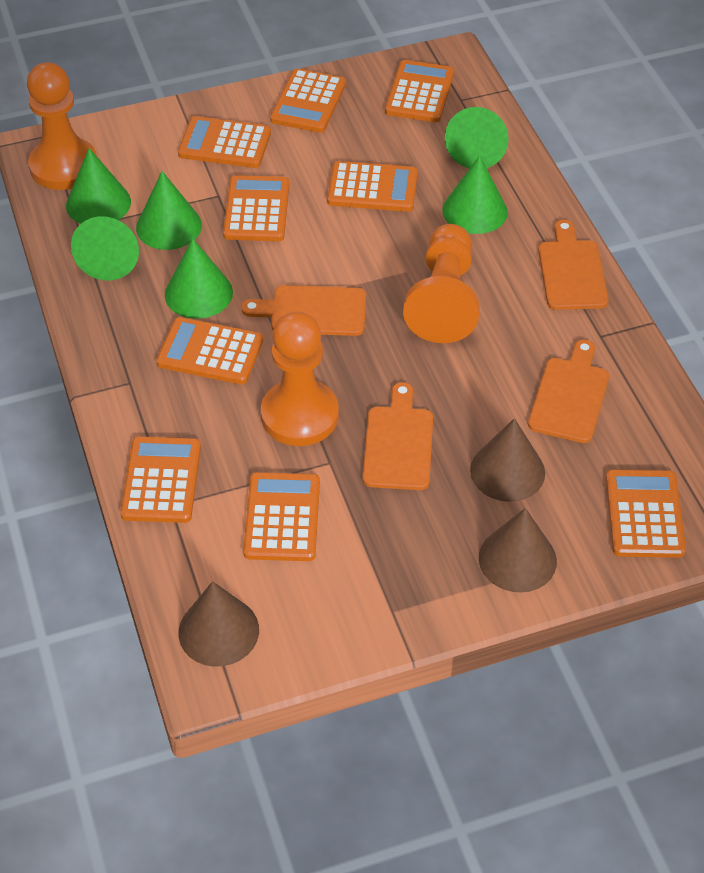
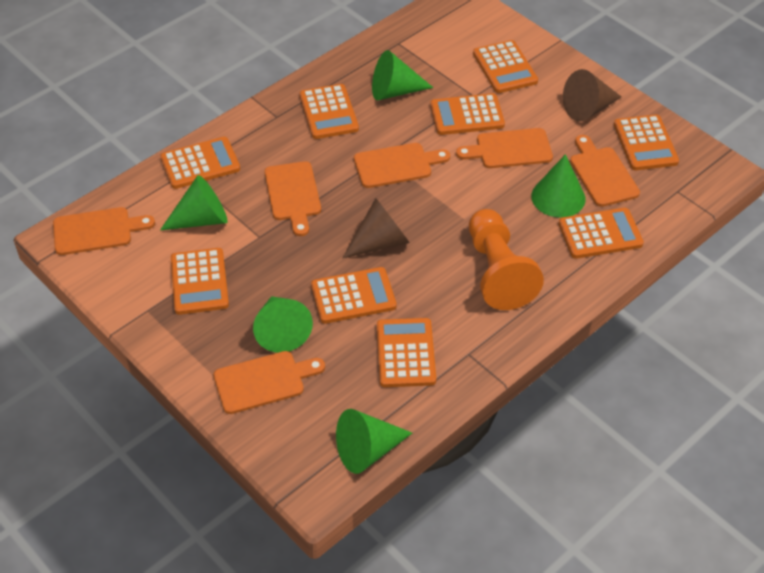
brown cone: [179,581,259,667] [470,418,545,502] [479,508,557,592] = 3 -> [343,198,410,258] [563,69,621,121] = 2
green cone: [66,148,131,224] [71,216,139,281] [136,171,202,250] [165,238,233,319] [442,155,508,234] [445,107,509,169] = 6 -> [160,175,228,230] [253,296,313,353] [336,409,412,474] [372,50,433,100] [531,154,585,218] = 5
orange cutting board: [241,285,366,336] [363,382,433,490] [528,340,609,443] [538,220,609,310] = 4 -> [53,207,155,255] [214,351,325,414] [264,161,321,236] [354,143,450,188] [456,128,553,168] [570,135,640,207] = 6
orange pawn: [27,62,97,190] [261,311,339,446] [403,224,480,343] = 3 -> [469,209,544,310] = 1

